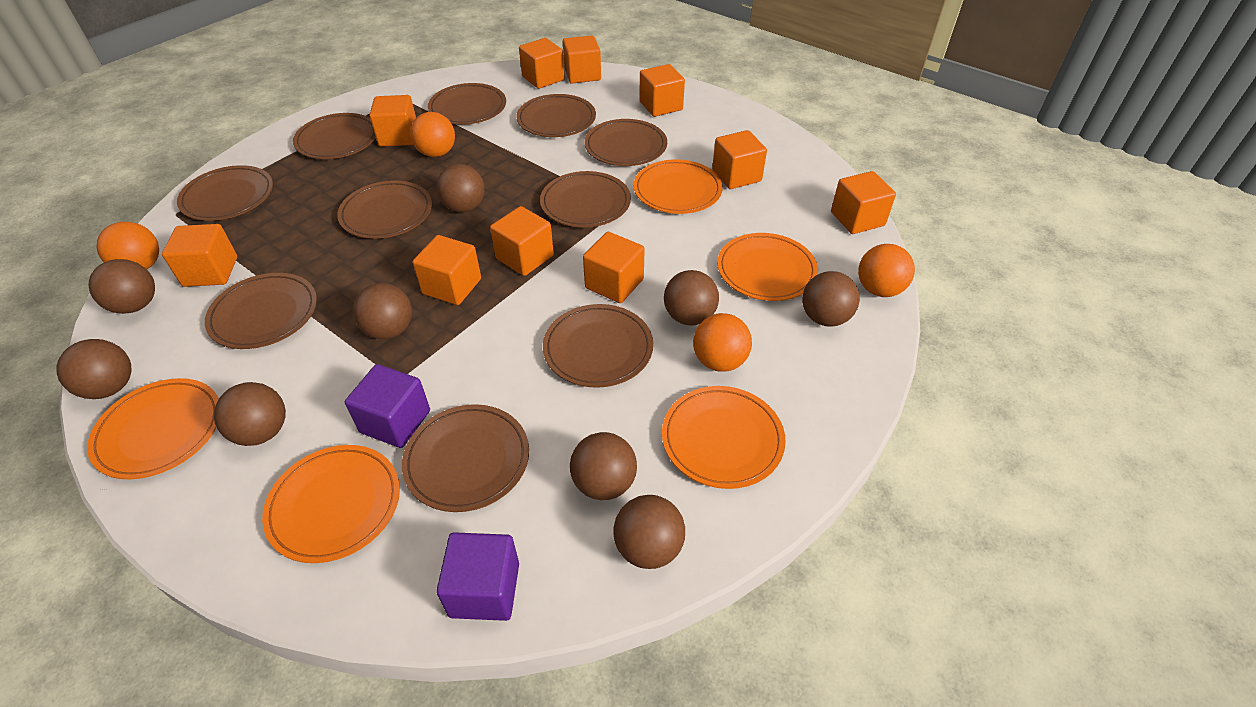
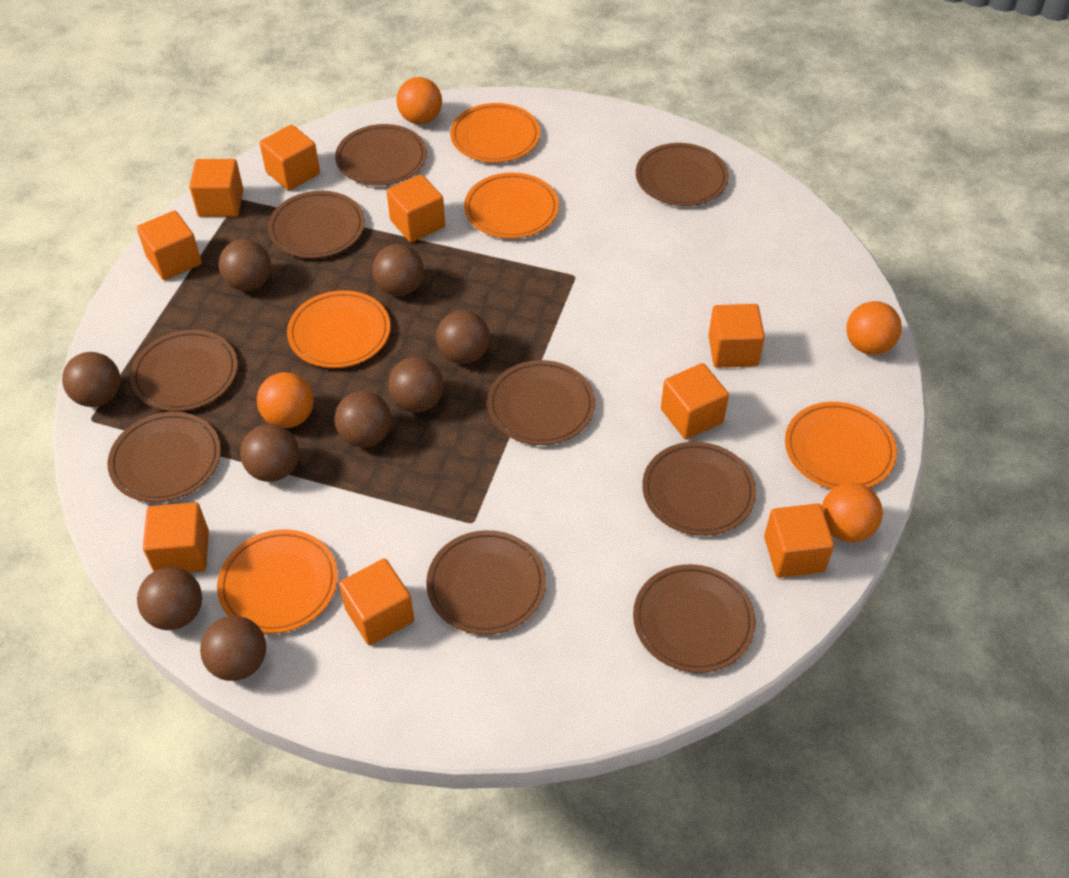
brown plate: [177,165,273,221] [205,273,317,349] [293,113,376,159] [337,181,432,239] [402,404,529,512] [428,83,506,125] [516,94,596,137] [540,171,631,228] [543,304,653,388] [584,119,667,166] = 10 -> [107,412,221,503] [130,330,238,411] [268,191,365,258] [335,124,427,186] [426,530,546,635] [487,360,595,445] [633,564,756,673] [636,143,729,206] [642,442,756,536] = 9
orange cube: [162,224,237,287] [369,95,416,147] [413,235,481,305] [490,206,554,276] [519,38,565,89] [563,35,601,84] [583,232,645,303] [639,64,685,117] [712,130,767,189] [831,171,896,234] = 10 -> [137,210,202,280] [143,502,209,573] [189,159,244,217] [260,125,320,191] [339,559,414,645] [387,174,445,242] [661,363,729,439] [708,304,765,368] [764,503,834,578] = 9
purple cube: [345,364,430,448] [436,532,519,621] = 2 -> none = 0

